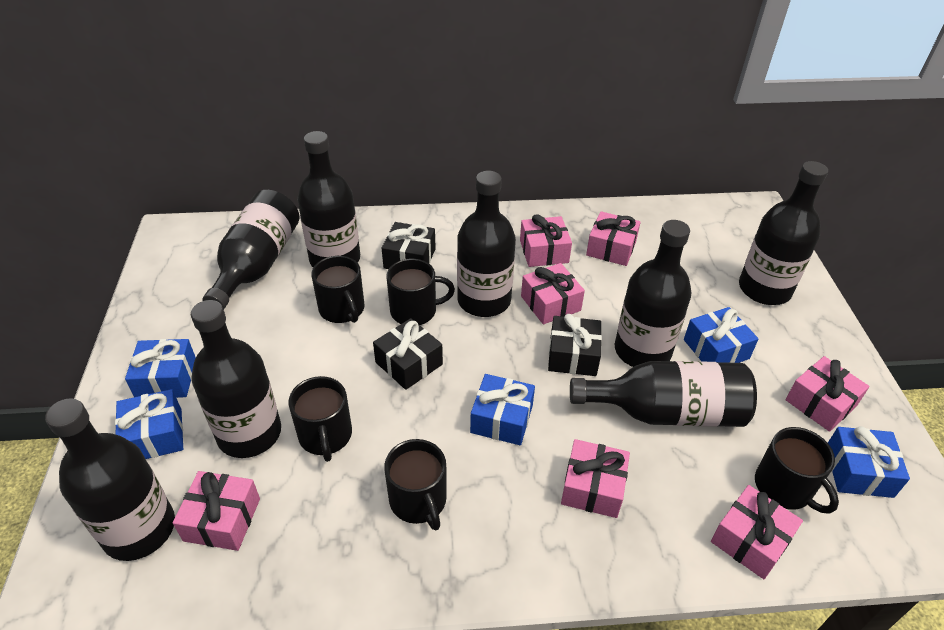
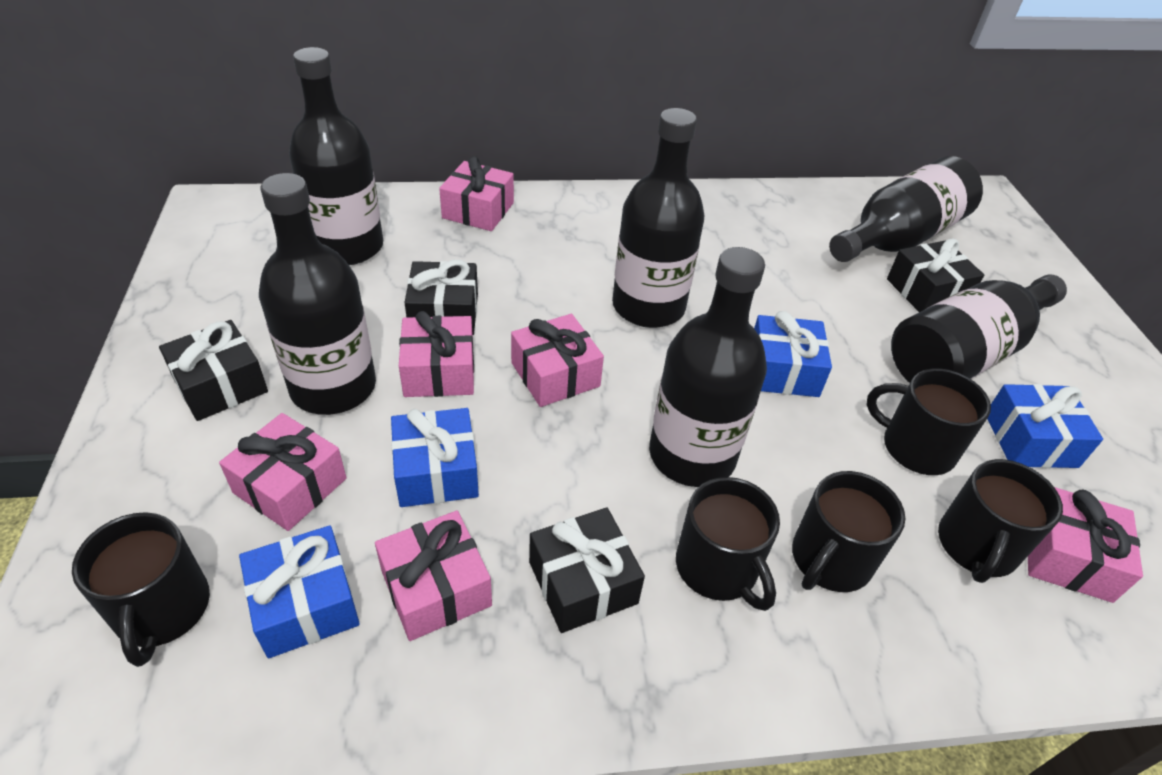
black bottle: [45,398,175,561] [191,300,281,458] [203,190,299,309] [297,131,360,267] [457,171,516,317] [570,361,757,427] [615,220,691,367] [739,161,828,305] = 8 -> [259,173,376,415] [289,47,383,265] [612,108,704,328] [649,247,767,487] [829,156,983,262] [891,274,1067,383] = 6
black gift: [373,318,443,390] [382,222,436,269] [548,314,602,376] = 3 -> [159,320,268,421] [404,260,478,335] [529,507,645,633] [887,239,984,312] = 4
blue gift: [115,389,183,459] [125,339,196,398] [470,374,535,445] [684,307,758,363] [828,426,910,498] = 5 -> [239,525,360,658] [391,408,479,507] [754,311,832,397] [987,384,1103,468] = 4
pink gift: [173,471,260,551] [520,214,572,267] [521,263,585,324] [561,439,630,518] [586,211,641,266] [711,485,803,579] [786,356,870,432] = 7 -> [219,413,346,531] [375,511,492,641] [399,311,474,397] [439,156,514,231] [511,314,604,407] [1028,487,1143,603] = 6

